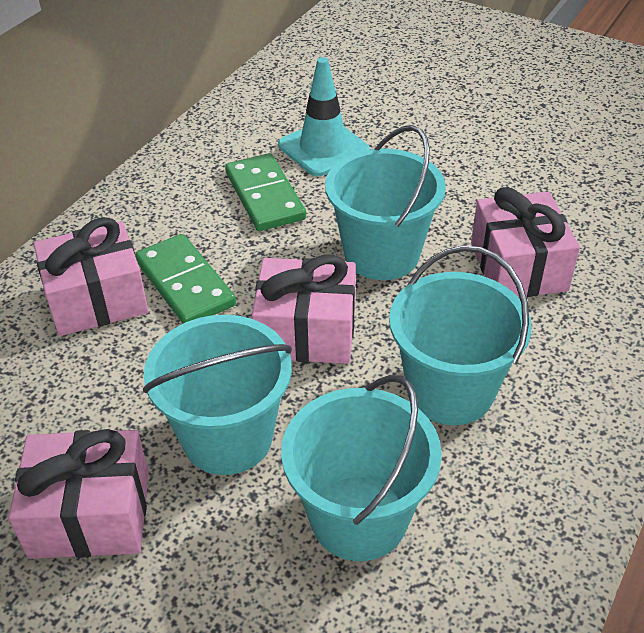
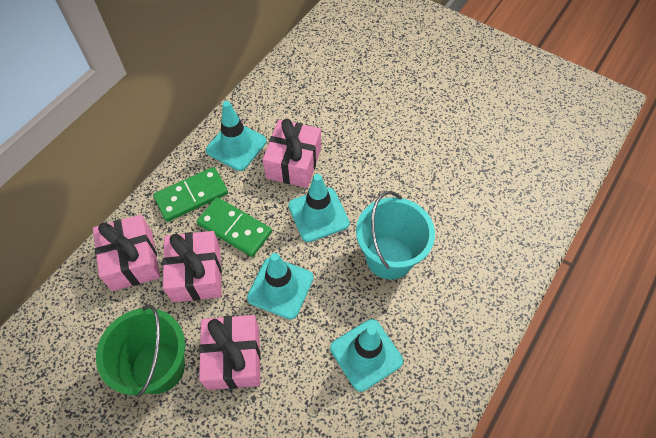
green bucket: none = 0 -> [96,305,185,397] = 1
turquoise bucket: [143,315,292,475] [281,375,442,561] [325,125,446,280] [389,245,531,425] = 4 -> [356,191,435,280] = 1
turquoise traffic cone: [278,57,370,176] = 1 -> [206,101,266,171] [247,253,314,320] [288,174,350,242] [330,319,403,392] = 4

